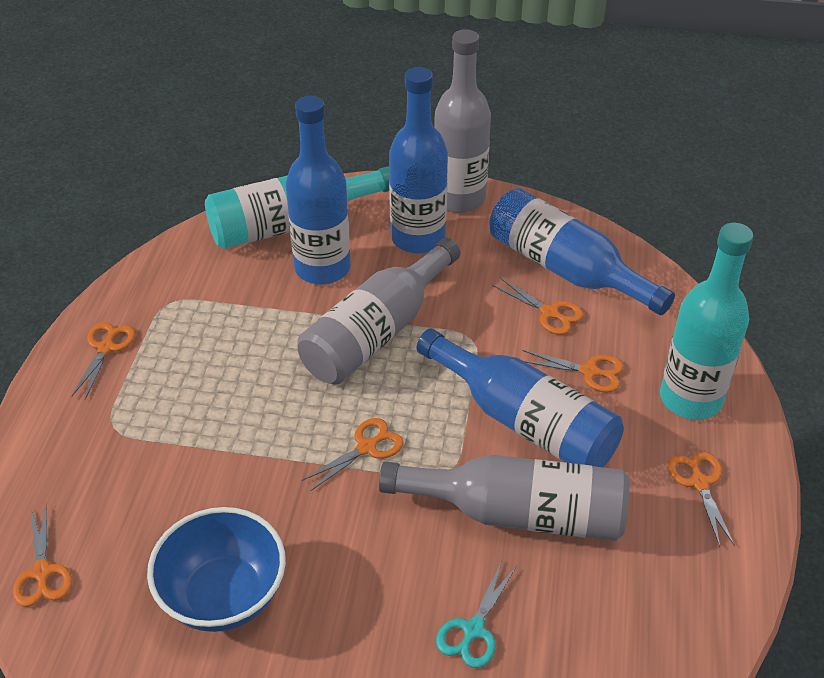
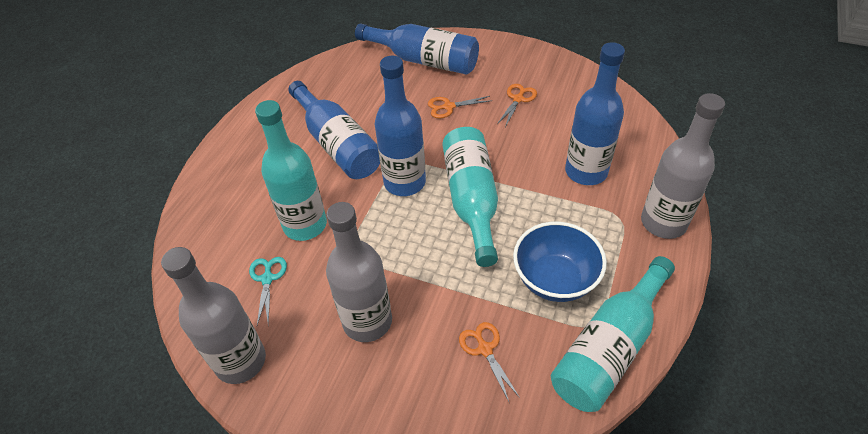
orange scissors: [13,505,72,607] [71,322,135,399] [302,418,404,491] [492,278,584,335] [522,350,624,393] [668,452,735,547] = 6 -> [428,96,493,119] [459,322,520,401] [497,84,537,127] = 3
turquoise bottle: [205,166,390,249] [660,223,753,420] = 2 -> [255,100,327,241] [443,127,498,267] [551,256,675,412] = 3

